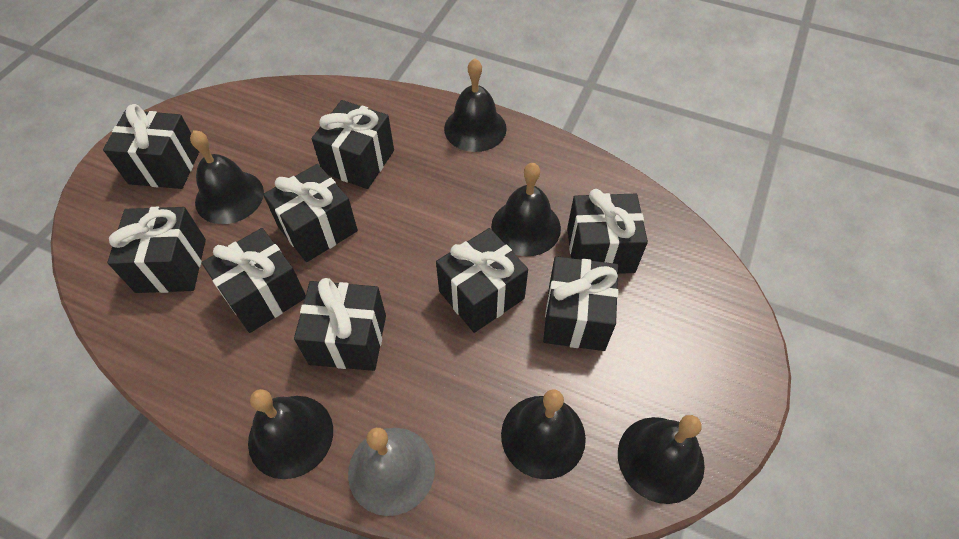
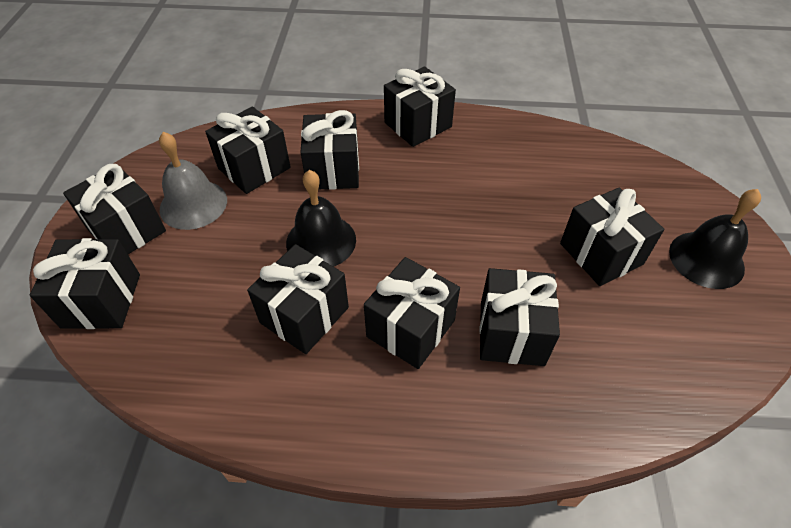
black bell: [190,130,264,224] [248,389,333,479] [444,59,507,152] [491,163,561,256] [501,389,586,479] [618,415,705,504] = 6 -> [286,170,356,267] [669,189,761,289] = 2

